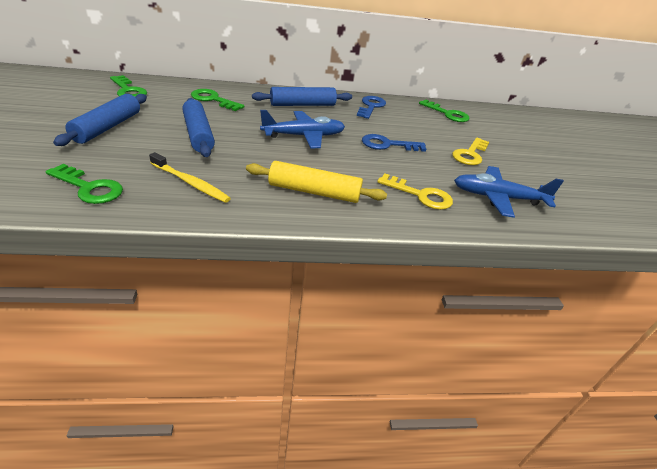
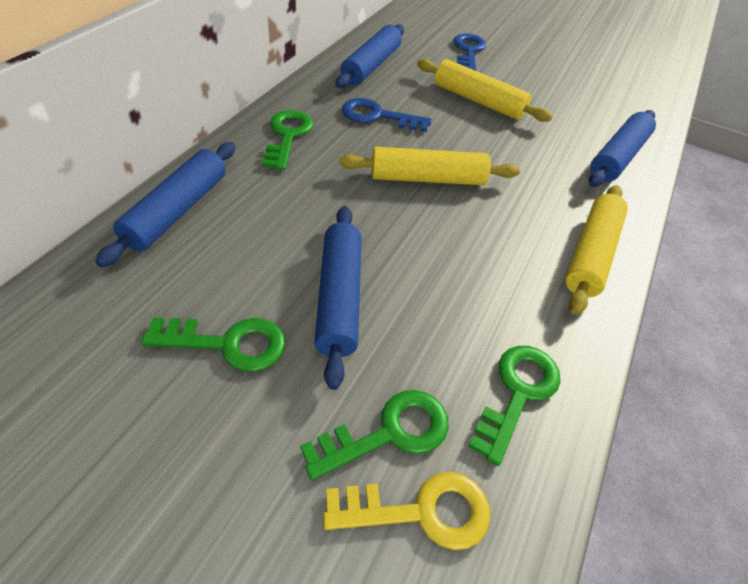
blue plane: [260,110,345,149] [454,166,564,218] = 2 -> none = 0
blue rolling pin: [53,94,147,146] [182,98,215,157] [252,87,352,106] = 3 -> [95,142,235,267] [314,206,362,390] [336,24,404,88] [589,110,656,187] = 4
yellow key: [377,174,453,210] [452,137,489,165] = 2 -> [323,472,491,550] = 1
yellow rolling pin: [246,161,387,203] = 1 -> [339,147,520,185] [417,59,553,122] [565,185,628,315] = 3
yellow toothbrush: [149,152,231,203] = 1 -> none = 0

